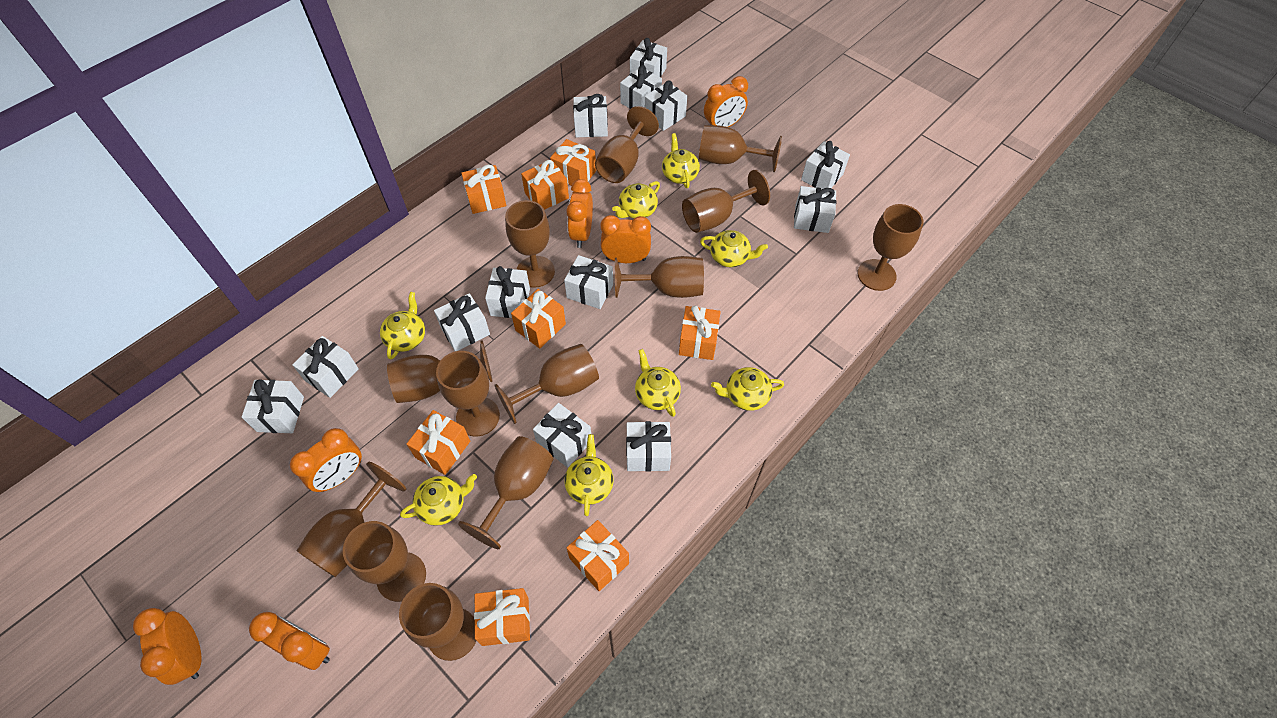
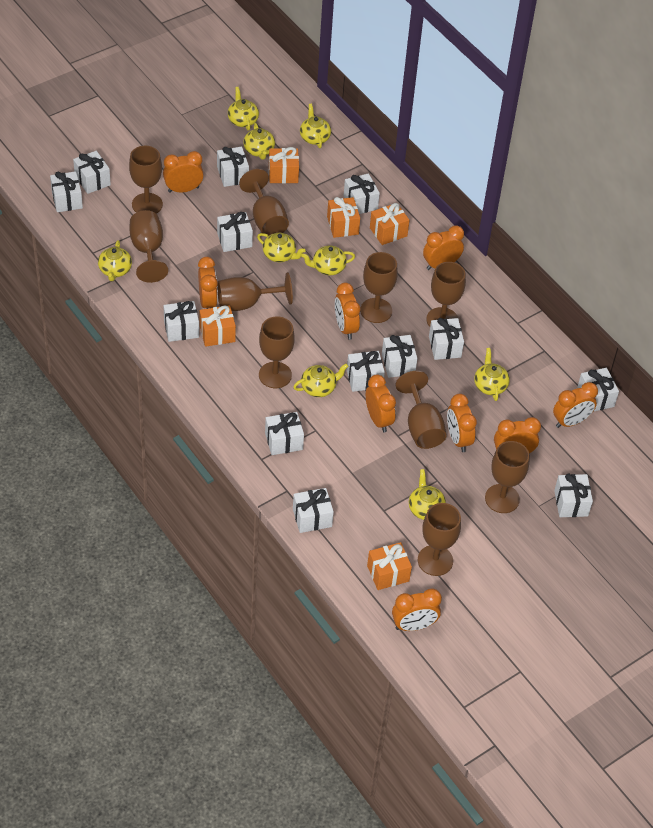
brown goblet: [296,462,406,577] [343,521,426,602] [387,340,493,403] [399,583,476,661] [436,351,500,436] [458,436,553,549] [494,344,599,424] [505,200,555,288] [595,106,659,183] [615,256,704,298] [682,170,770,233] [699,125,782,172] [858,204,923,291] = 13 -> [129,146,163,214] [130,210,168,283] [217,272,293,311] [239,169,289,236] [259,316,295,388] [360,252,398,323] [396,371,447,449] [418,503,461,576] [426,262,466,327] [485,441,530,513] = 10
orange clock: [133,608,202,685] [249,612,330,670] [290,428,362,492] [566,179,593,248] [600,215,651,263] [704,76,748,127] = 6 -> [163,151,204,193] [198,257,218,309] [335,283,360,340] [366,374,396,433] [392,589,442,631] [423,225,464,270] [447,394,477,452] [494,417,541,454] [553,382,598,428] = 9
orange gift: [407,410,470,475] [461,165,506,214] [474,588,530,646] [511,289,566,349] [521,160,569,210] [550,139,596,186] [567,520,629,591] [679,306,721,360] = 8 -> [200,305,236,347] [269,147,299,183] [327,197,360,238] [367,542,412,590] [370,203,410,245] = 5
yellow teapot: [380,292,425,359] [400,474,477,526] [564,434,614,516] [612,181,660,218] [635,349,681,417] [662,133,700,188] [700,230,768,267] [711,367,784,411] = 8 -> [98,240,132,281] [228,87,259,131] [243,123,275,160] [257,233,306,262] [293,363,348,397] [300,104,331,148] [301,246,355,275] [409,469,446,520] [474,348,510,401] = 9

